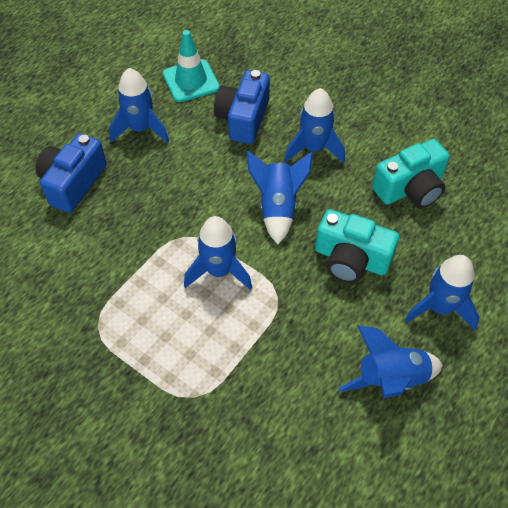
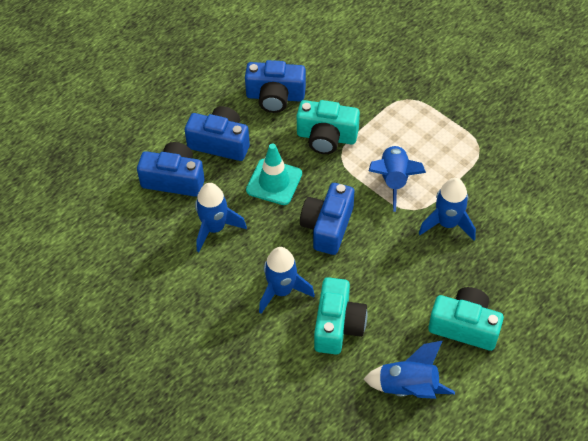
blue camera: [35,133,107,213] [214,70,270,144] = 2 -> [137,142,205,197] [185,106,250,161] [245,60,306,113] [300,183,354,255] = 4
blue rocket: [109,68,169,143] [184,216,252,290] [246,151,313,244] [284,88,345,163] [338,326,443,398] [405,255,479,331] = 6 -> [195,183,247,252] [259,247,315,314] [363,341,455,399] [369,145,426,212] [419,178,476,241] = 5
turquoise camera: [315,209,399,283] [372,139,450,208] = 2 -> [297,100,360,154] [314,277,367,355] [428,287,504,351] = 3

